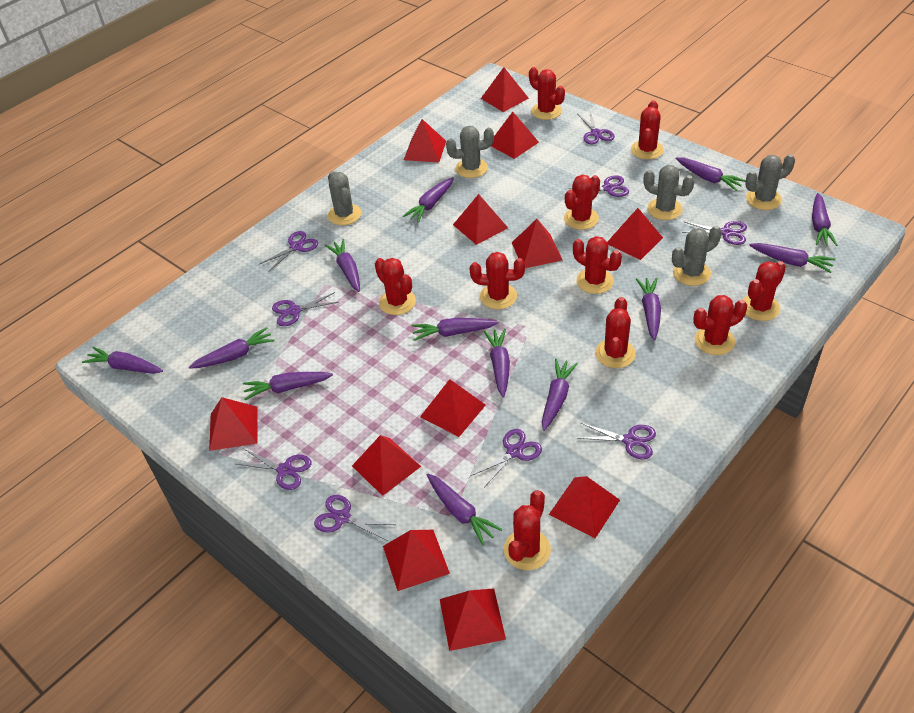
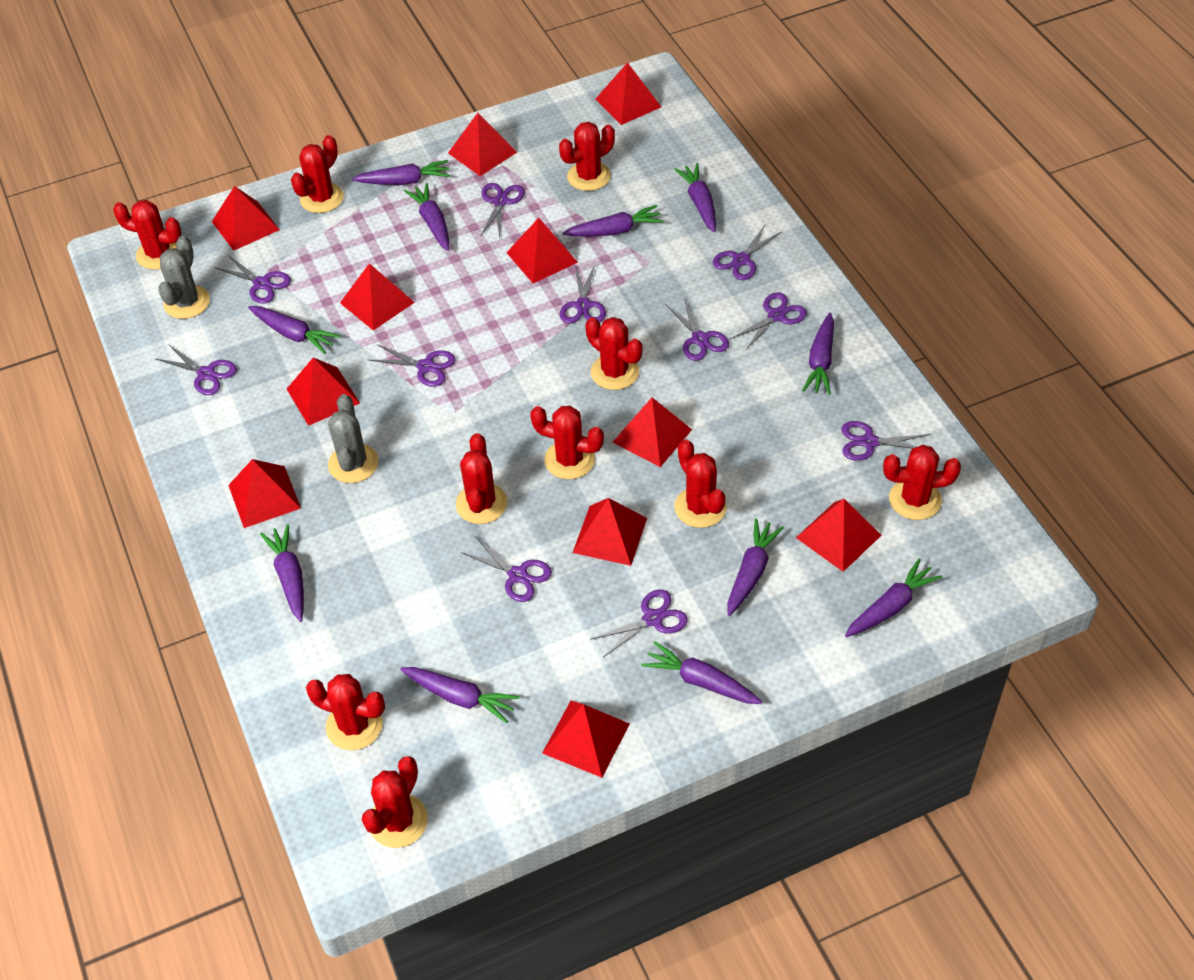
grey cactus: [328,171,361,225] [446,126,494,178] [644,165,694,220] [672,226,722,286] [745,154,795,210] = 5 -> [158,236,210,319] [328,394,378,483] = 2
purple carrot: [82,347,163,374] [189,327,274,369] [243,372,333,400] [325,239,360,292] [403,177,454,223] [412,318,499,341] [427,474,502,546] [484,329,510,397] [542,359,578,431] [636,278,661,340] [676,157,746,191] [749,243,836,273] [812,193,837,246] = 13 -> [248,306,340,354] [260,524,304,622] [352,160,450,185] [400,667,520,724] [404,183,449,251] [562,205,664,236] [641,641,762,704] [674,163,716,232] [728,518,784,616] [802,313,834,395] [845,558,942,637] = 11
purple scissors: [237,449,312,490] [260,231,318,271] [272,292,339,326] [314,495,395,541] [471,429,542,488] [567,176,629,197] [577,423,656,459] [578,111,615,144] [682,221,747,245] = 9 -> [156,344,237,395] [214,255,291,304] [369,344,456,387] [460,536,552,602] [480,183,525,238] [560,264,606,323] [590,589,688,657] [666,297,729,361] [713,225,781,280] [730,292,807,351] [842,421,931,461] = 11
red pyramid: [209,397,258,451] [352,435,421,496] [383,530,450,591] [404,119,446,163] [420,379,486,437] [440,588,506,651] [453,194,508,245] [481,67,529,112] [491,112,539,159] [512,219,562,268] [549,476,620,538] [607,208,663,260] = 12 -> [212,186,280,251] [228,459,301,528] [287,357,360,426] [340,263,415,330] [448,113,517,176] [506,218,578,283] [542,701,630,778] [573,498,647,566] [596,62,661,125] [613,398,692,467] [796,499,882,572] = 11

